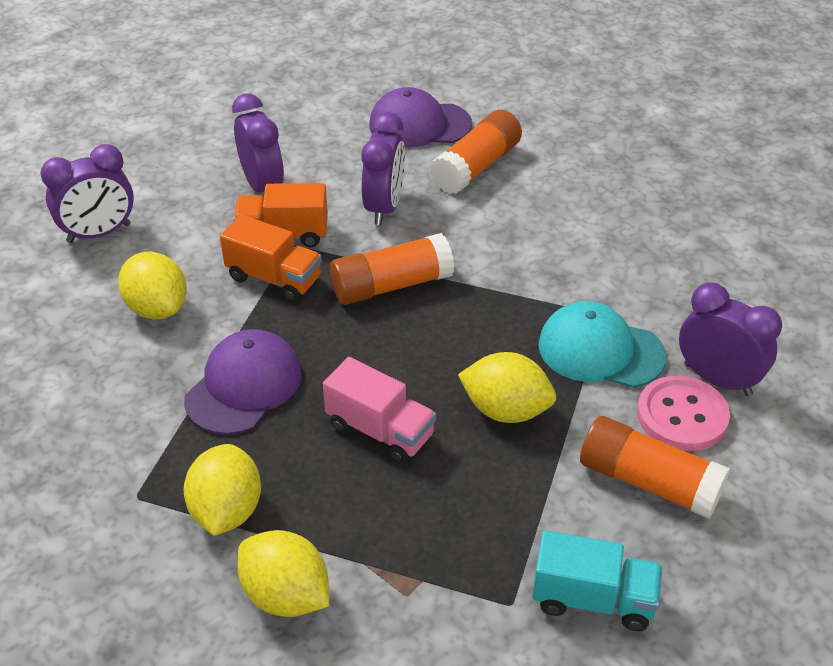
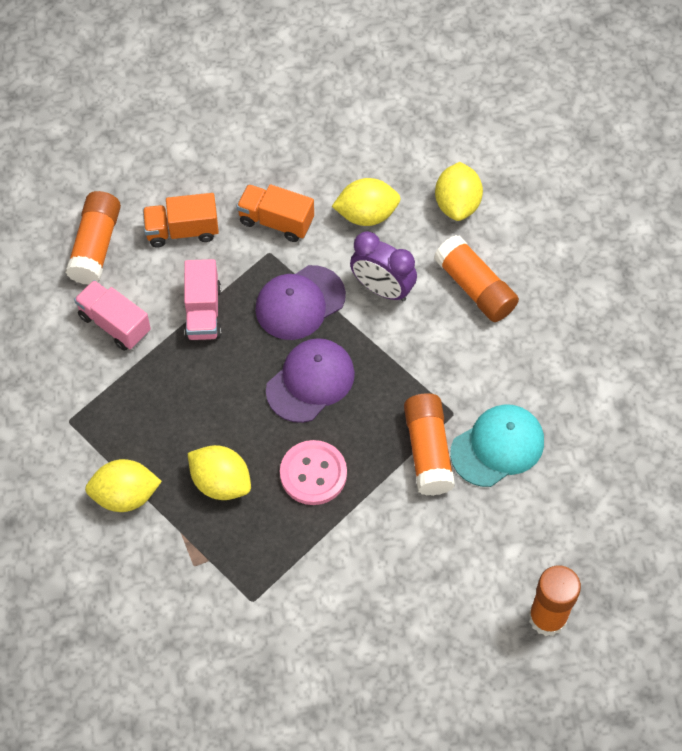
orange glue stick: [330,233,454,305] [430,110,522,194] [580,416,730,518] = 3 -> [65,191,121,285] [404,393,455,496] [434,235,519,322] [528,565,581,636] = 4
pink truck: [323,357,436,464] = 1 -> [74,280,151,351] [184,259,222,340] = 2
purple clock: [40,144,134,243] [232,93,284,193] [361,112,405,225] [679,282,782,396] = 4 -> [350,231,417,301] = 1
turquoise truck: [532,530,662,631] = 1 -> none = 0

